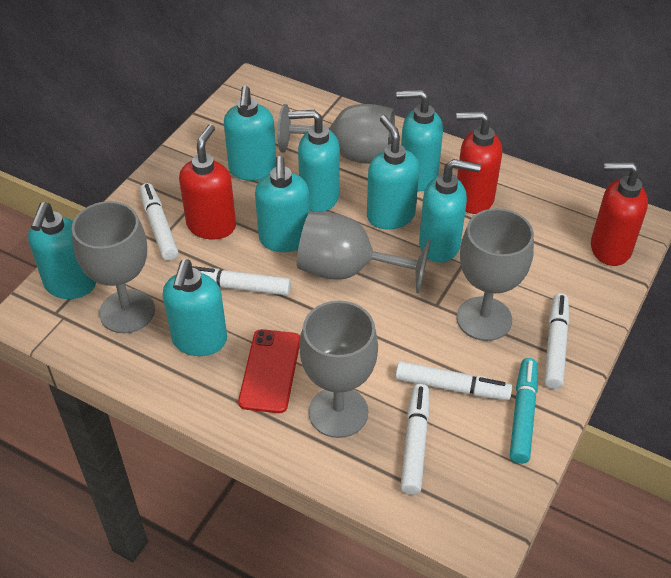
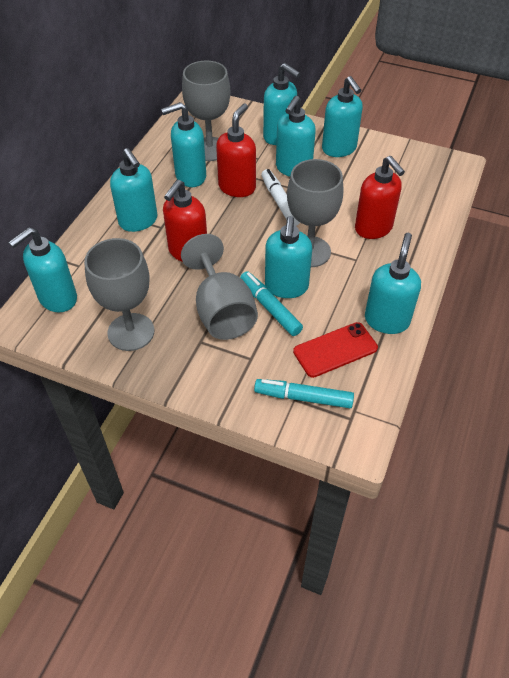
grey goblet: [72,201,155,333] [278,104,395,164] [297,211,431,294] [299,300,378,438] [457,208,534,341] = 5 -> [84,238,154,351] [181,234,258,340] [182,61,230,161] [287,159,343,267] = 4
turquoise marker: [510,358,538,464] = 1 -> [240,271,303,336] [254,379,354,408] = 2
white marker: [140,183,178,260] [192,266,291,296] [395,361,512,400] [400,384,429,495] [544,293,569,389] = 5 -> [261,169,300,226] = 1

